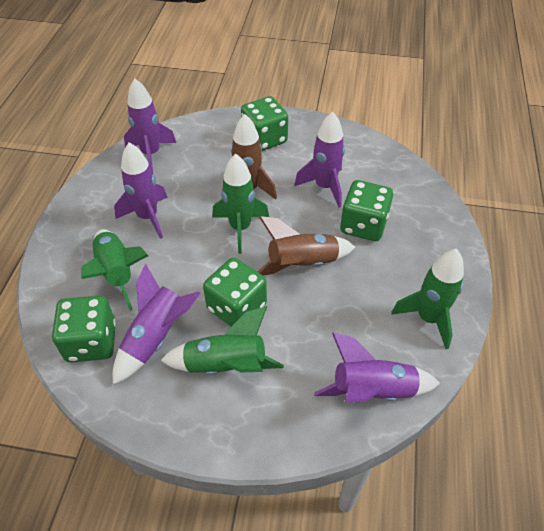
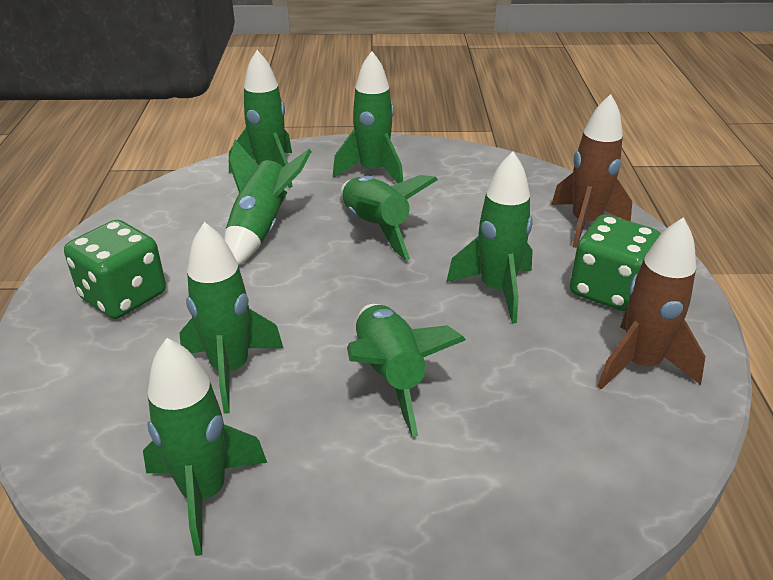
green dice: [52,296,116,362] [203,258,267,327] [241,96,288,151] [340,180,393,241] = 4 -> [64,220,166,319] [570,215,661,312] = 2
green rocket: [81,229,148,311] [160,306,284,375] [212,154,269,254] [391,249,464,349] = 4 -> [143,338,267,556] [179,222,283,414] [224,140,312,266] [229,50,293,188] [333,51,403,183] [341,175,438,260] [347,304,466,437] [446,151,533,324] = 8
purple rocket: [113,263,201,385] [114,142,168,239] [124,78,176,174] [294,111,345,208] [314,333,440,403] = 5 -> none = 0

